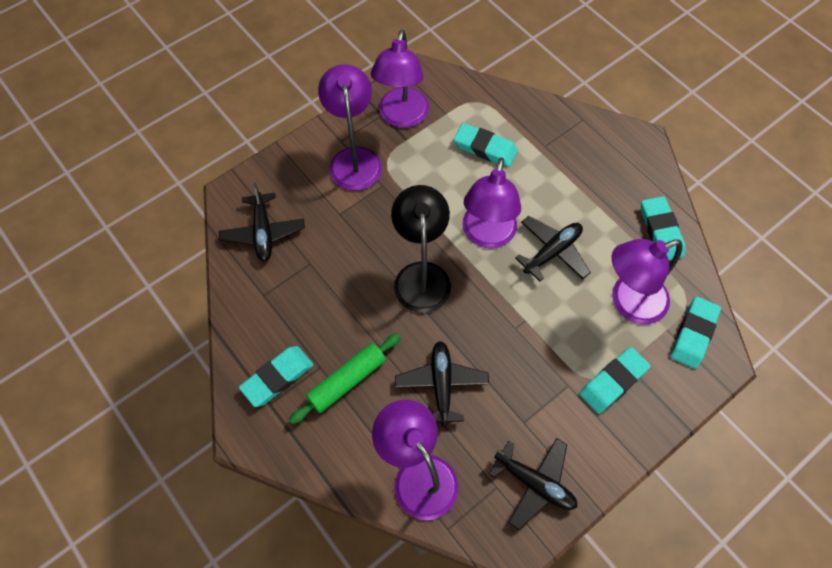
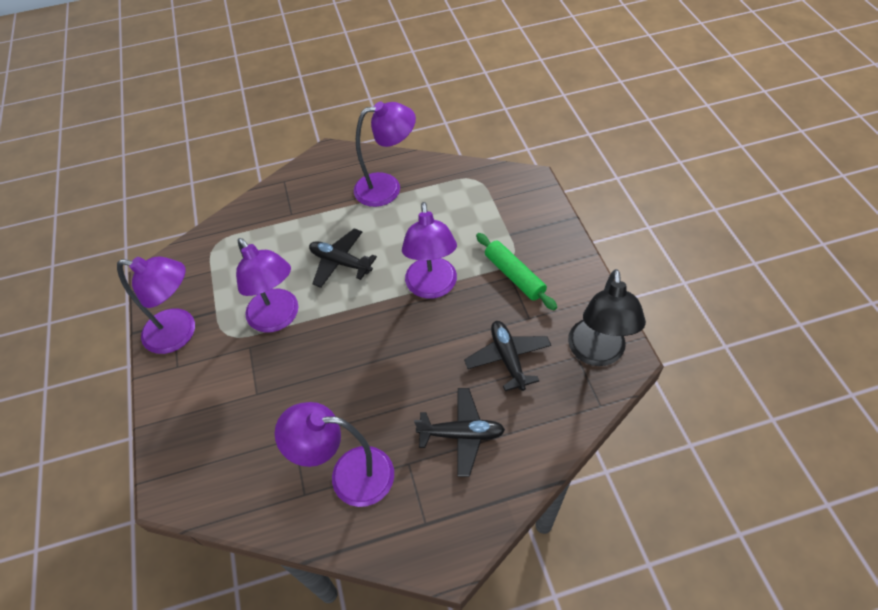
black plane: [219,182,305,262] [395,341,489,427] [489,438,577,530] [515,216,591,281] = 4 -> [309,228,377,288] [414,388,505,477] [464,321,551,391] = 3
turquoise eraser: [239,346,314,407] [454,123,518,167] [579,347,651,414] [641,196,686,260] [671,296,721,369] = 5 -> none = 0

